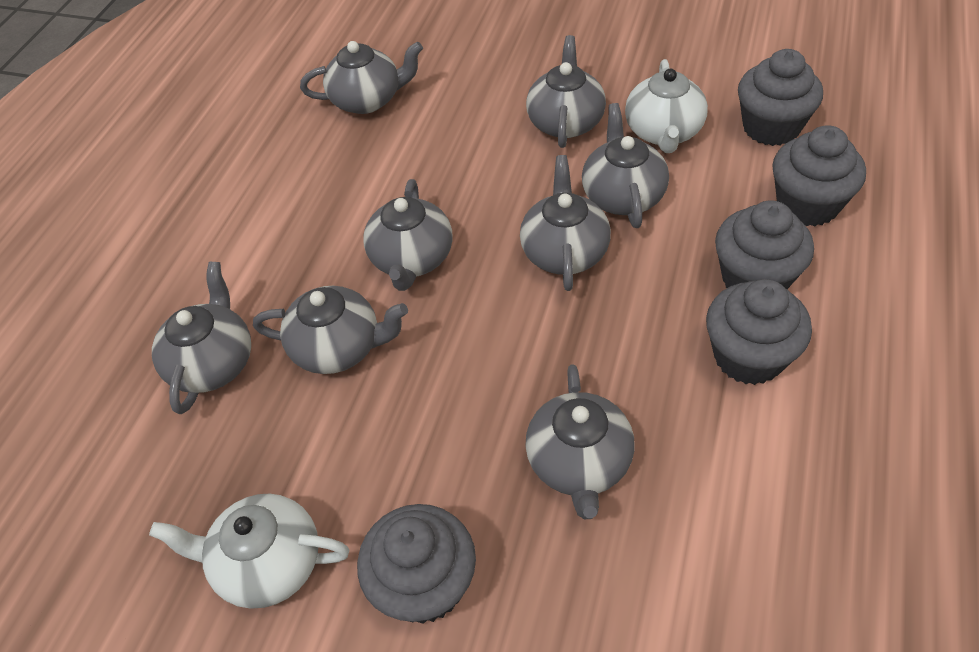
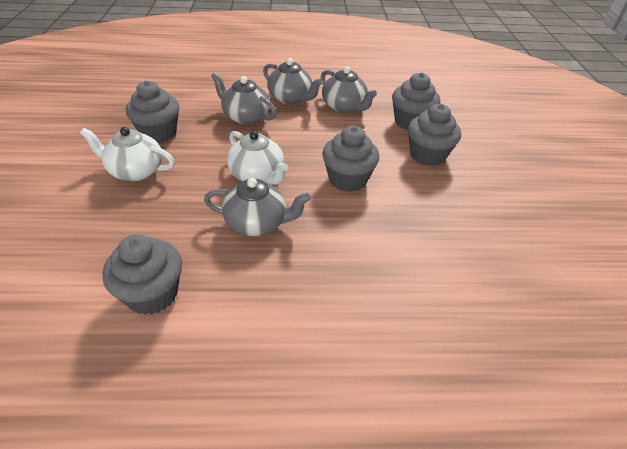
grey teapot: [152,262,251,414] [253,286,408,374] [300,41,423,114] [363,179,453,291] [520,155,611,291] [525,364,635,519] [526,35,606,148] [582,103,669,228] = 8 -> [204,178,311,236] [211,72,277,125] [263,58,323,104] [321,66,377,113] = 4

